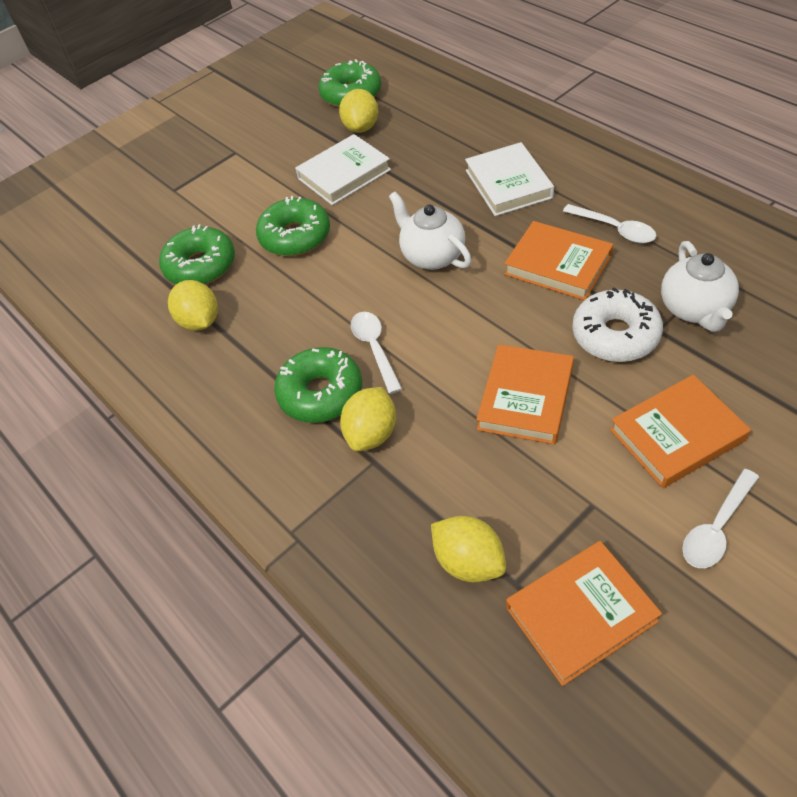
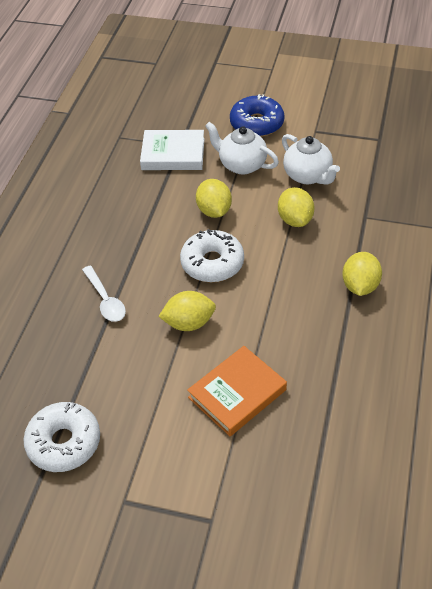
blue donut: none = 0 -> [230,94,285,137] = 1
green donut: [159,224,235,285] [256,196,330,256] [274,347,362,423] [319,59,381,108] = 4 -> none = 0
orange book: [476,344,574,445] [504,221,613,300] [506,541,662,686] [610,375,751,488] = 4 -> [187,346,287,436] = 1
white book: [295,134,391,205] [465,142,554,216] = 2 -> [140,130,204,170] = 1
white donut: [572,287,663,362] = 1 -> [23,402,100,472] [180,229,244,283] = 2
white spoon: [351,312,402,394] [563,204,656,243] [682,469,759,568] = 3 -> [82,265,126,322] = 1

